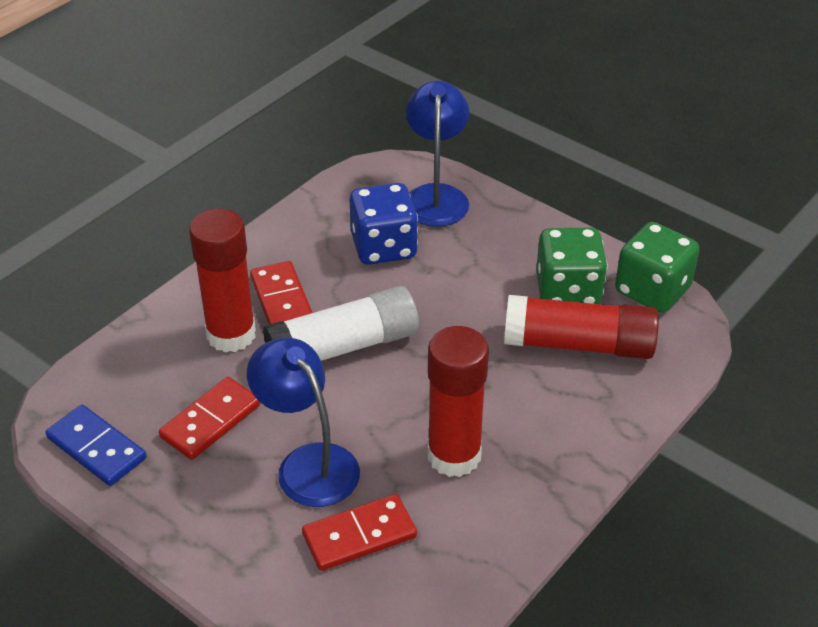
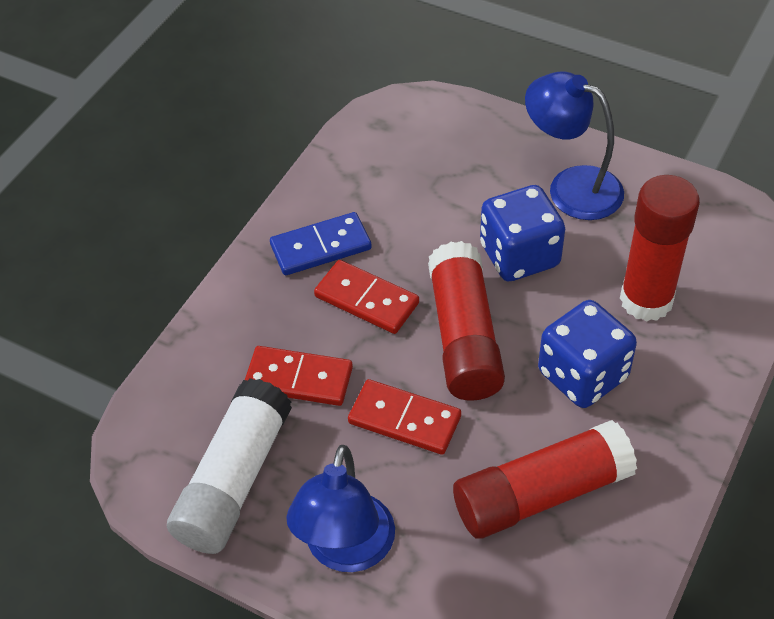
blue dice: [350,183,418,265] = 1 -> [480,185,565,282] [538,300,637,408] = 2
green dice: [536,228,608,304] [615,222,699,313] = 2 -> none = 0

